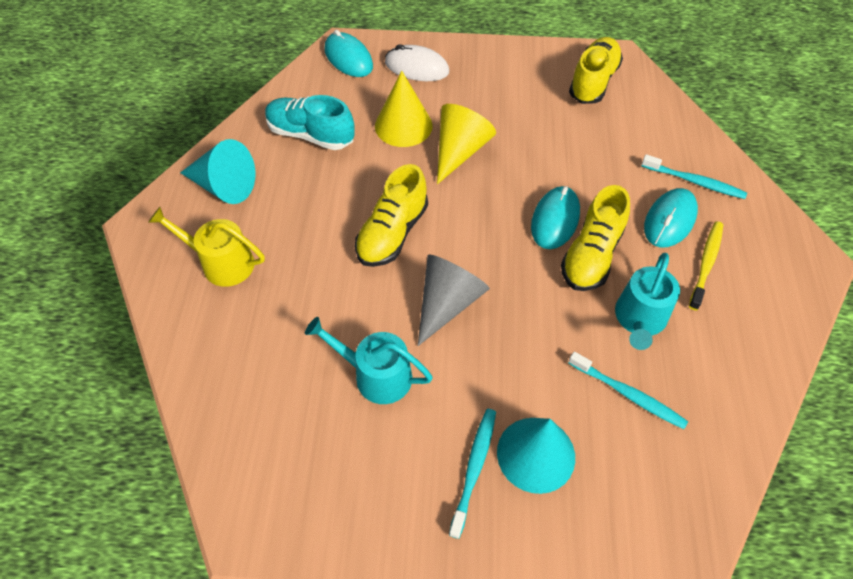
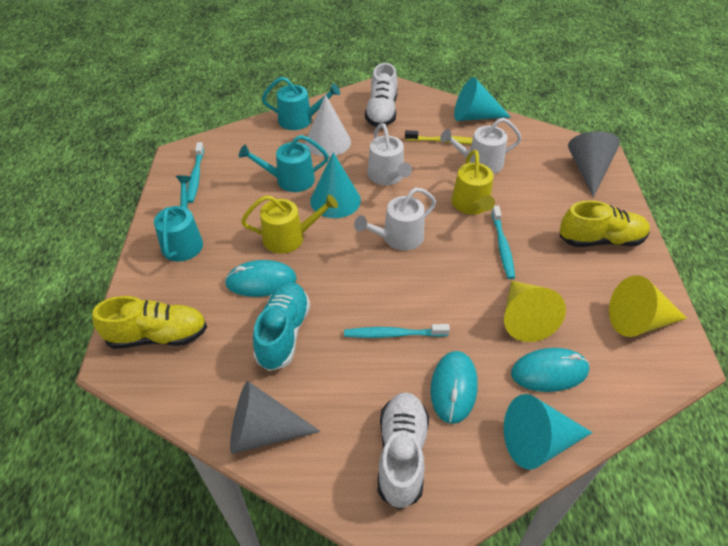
grey cone: [418,254,490,346] = 1 -> [230,381,320,454] [568,131,620,197] = 2
turquoise cone: [180,139,256,204] [497,418,575,494] = 2 -> [310,152,361,218] [454,77,511,121] [504,394,592,469] = 3
turquoise watering can: [305,317,433,404] [615,253,680,350] = 2 -> [154,176,203,261] [239,135,329,192] [262,77,340,130] = 3
white cone: none = 0 -> [305,94,351,157] = 1
white mouse: [385,44,449,81] = 1 -> none = 0
white shoe: none = 0 -> [365,63,397,127] [378,392,429,509] = 2
white watering can: none = 0 -> [354,187,436,250] [367,123,412,185] [440,118,522,174] = 3
yellow shoe: [355,164,428,267] [561,185,630,291] [569,37,623,104] = 3 -> [92,296,207,349] [560,201,650,247] = 2
yellow watering can: [149,207,265,287] = 1 -> [241,194,338,254] [451,150,495,215] = 2

